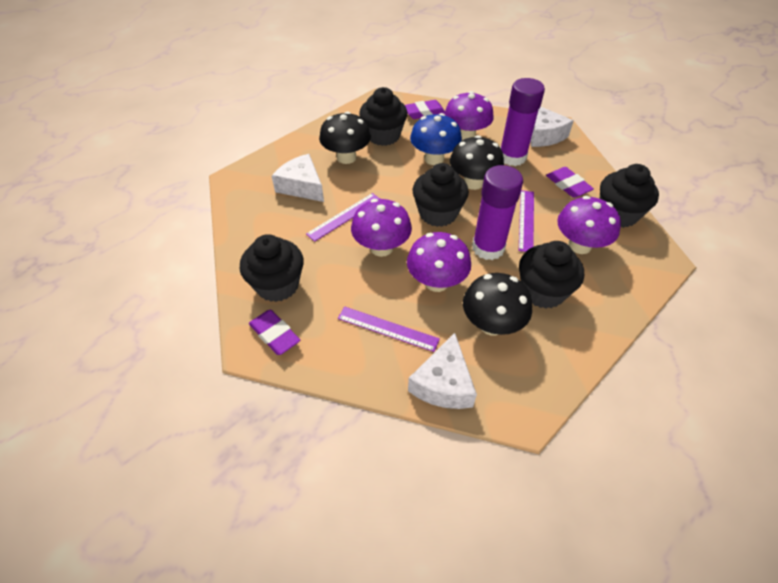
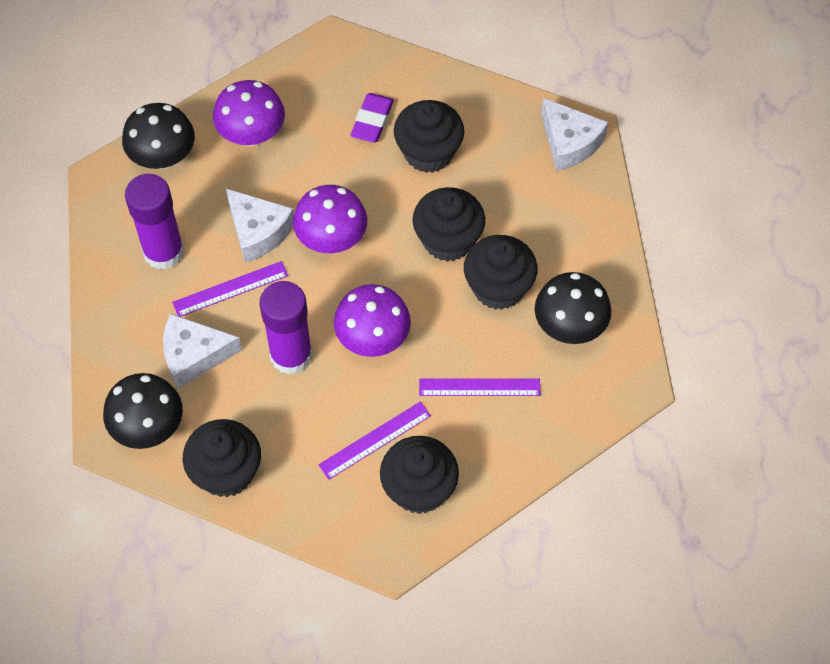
blue mushroom: [410,113,462,165] = 1 -> none = 0
purple eraser: [249,309,300,355] [405,100,445,119] [546,167,594,198] = 3 -> [350,93,394,143] = 1
purple mushroom: [351,199,412,257] [407,232,471,292] [444,91,494,140] [557,196,621,254] = 4 -> [213,80,285,147] [293,185,367,253] [334,284,411,357] = 3

